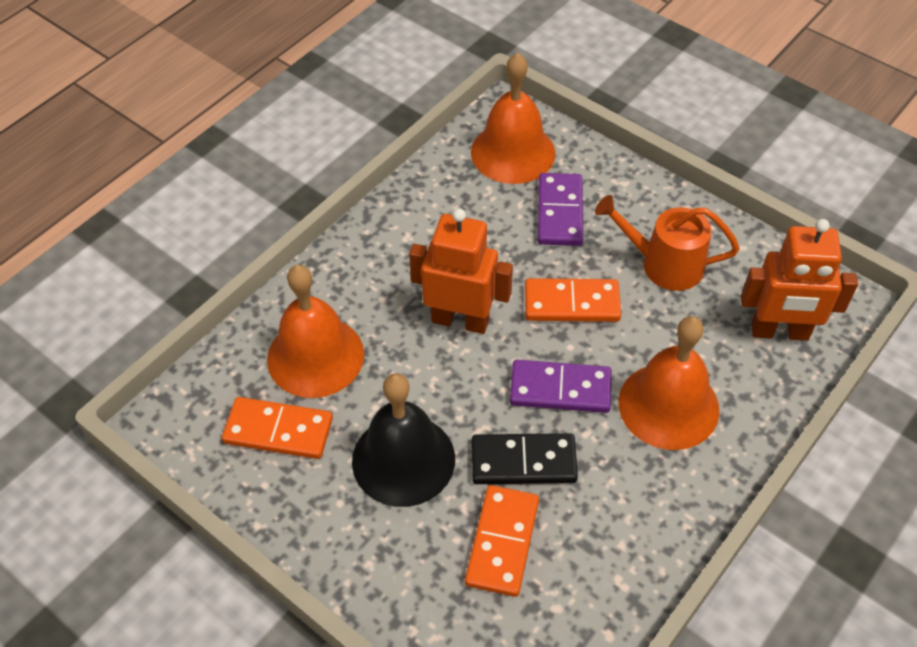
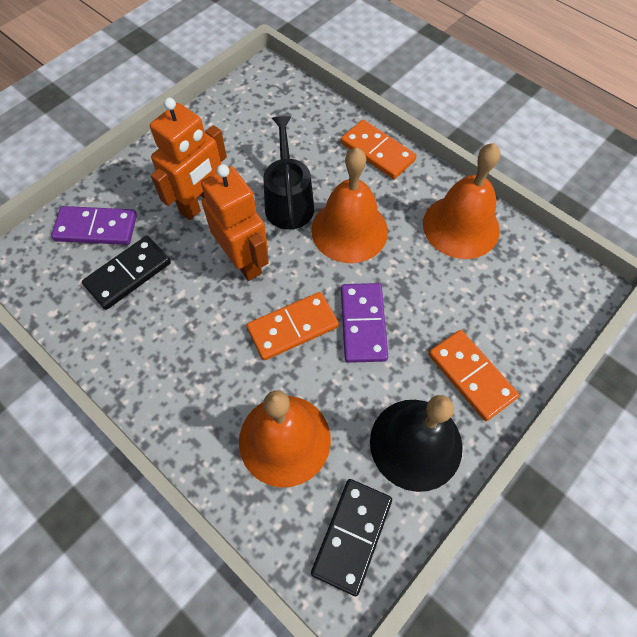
black domino: [472,433,578,484] = 1 -> [82,236,171,310] [311,479,392,596] = 2
black watering can: none = 0 -> [264,116,314,230] = 1
orange watering can: [595,195,739,291] = 1 -> none = 0

